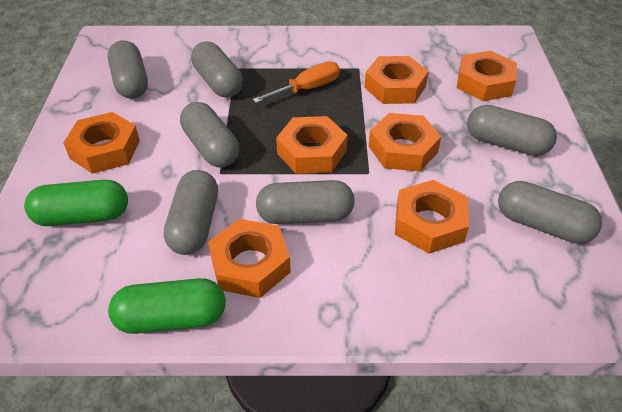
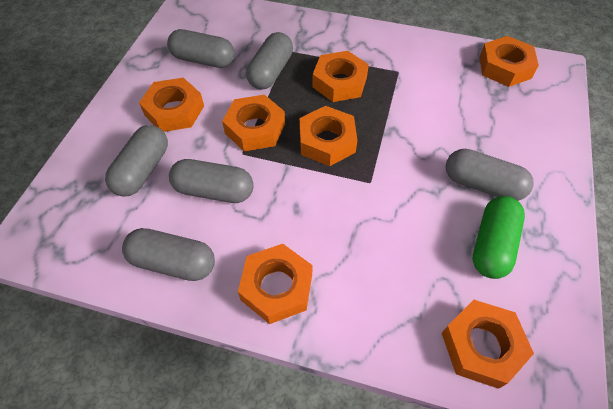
green capsule: [24,180,128,226] [108,278,226,334] = 2 -> [473,196,525,279] = 1
grey capsule: [108,40,148,99] [164,170,218,255] [180,102,239,167] [191,41,243,98] [256,180,355,224] [467,105,557,156] [498,181,602,244] = 7 -> [105,125,168,197] [122,228,215,281] [167,29,235,68] [169,159,254,203] [246,32,293,90] [446,149,534,201] = 6
orange screwdriver: [252,61,340,103] = 1 -> none = 0

